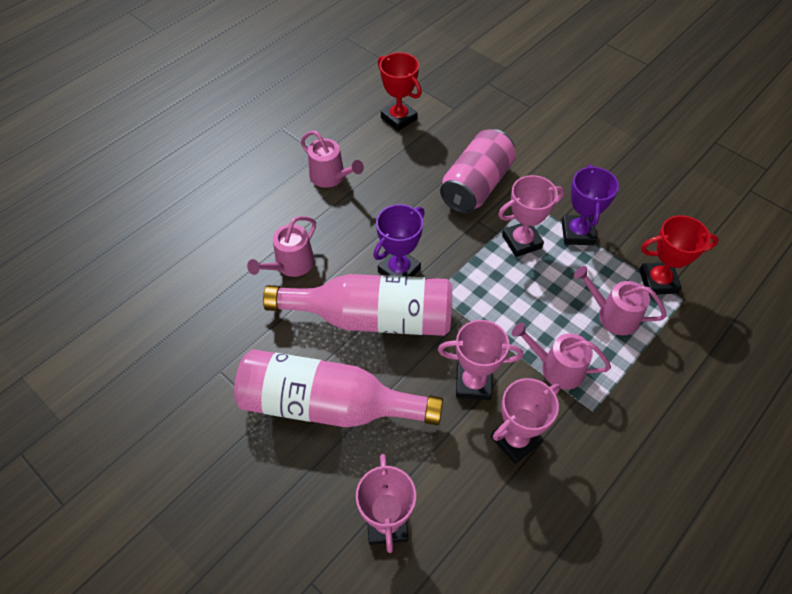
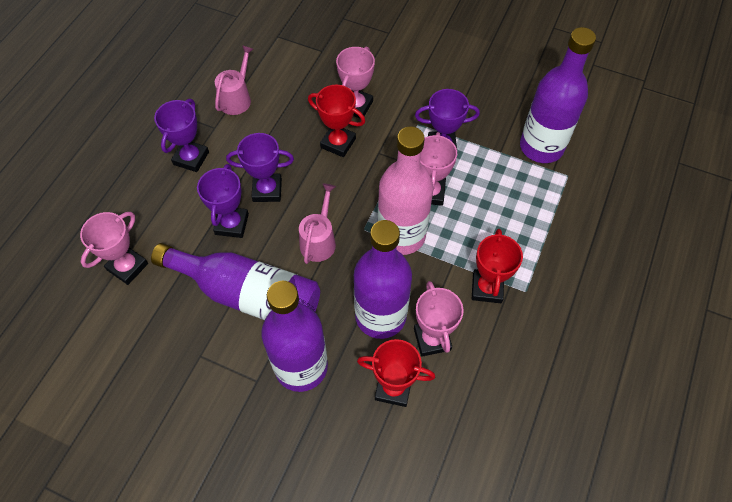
pink bottle: [234,349,443,427] [263,274,452,336] = 2 -> [377,127,433,255] = 1
pink can: [440,129,516,213] = 1 -> none = 0
pink watering can: [247,216,316,277] [301,131,364,188] [512,322,611,390] [574,266,667,335] = 4 -> [215,45,253,115] [299,183,336,264] = 2
purple bottle: none = 0 -> [151,243,320,320] [261,281,328,392] [354,220,412,339] [520,27,596,163] = 4
purple trophy: [373,204,425,277] [562,164,619,245] = 2 -> [154,99,209,172] [197,164,249,238] [226,133,294,202] [415,89,480,148] = 4
red trophy: [378,52,422,131] [639,215,719,295] = 2 -> [308,85,365,157] [357,339,435,407] [472,229,523,303] = 3

